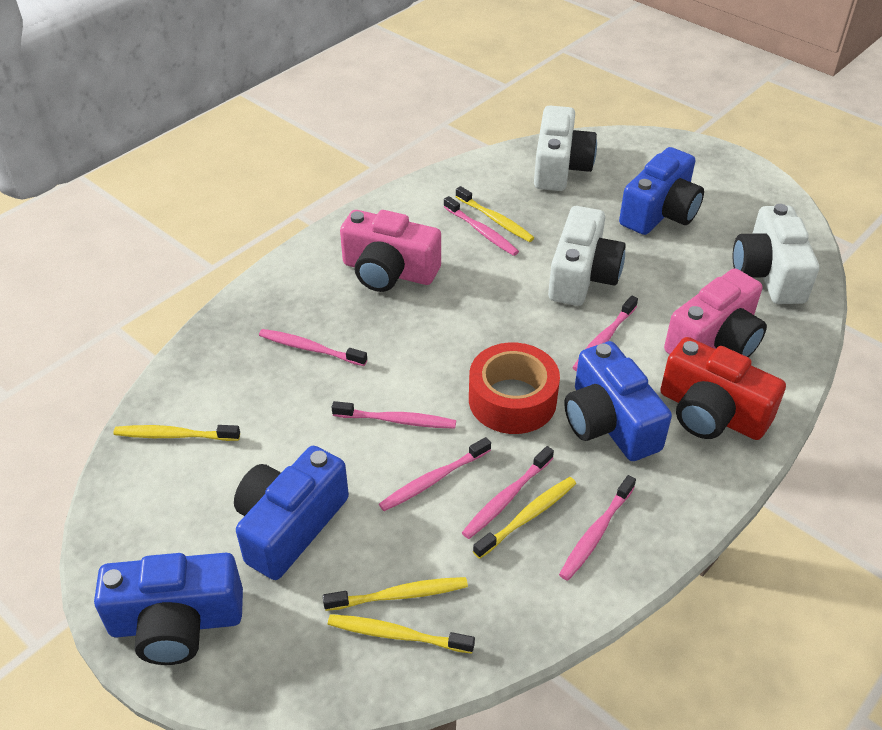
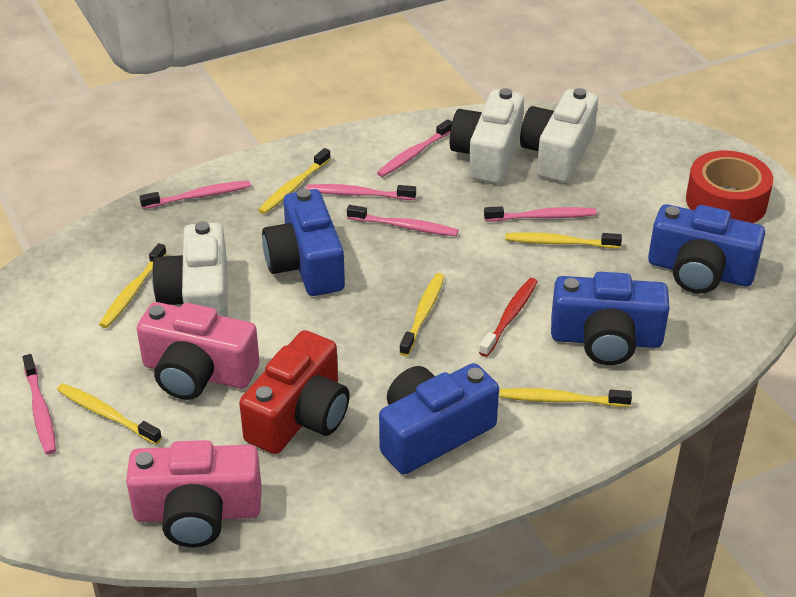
pink toothbrush: [259,329,367,366] [332,401,456,429] [379,437,491,511] [444,196,519,256] [462,446,554,539] [559,475,636,581] [572,296,638,371] = 7 -> [22,354,56,455] [140,180,251,209] [306,184,416,200] [347,205,458,236] [377,119,452,177] [484,206,596,221] = 6
red toothbrush: none = 0 -> [479,278,538,357] = 1
yellow toothbrush: [113,425,240,441] [323,577,468,611] [328,614,475,654] [456,186,534,242] [473,477,576,559] = 5 -> [57,383,162,445] [99,243,167,328] [258,148,331,214] [399,273,445,356] [499,388,632,407] [505,232,622,248] = 6

